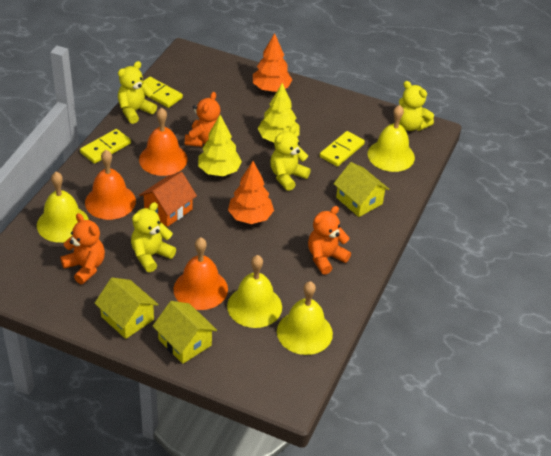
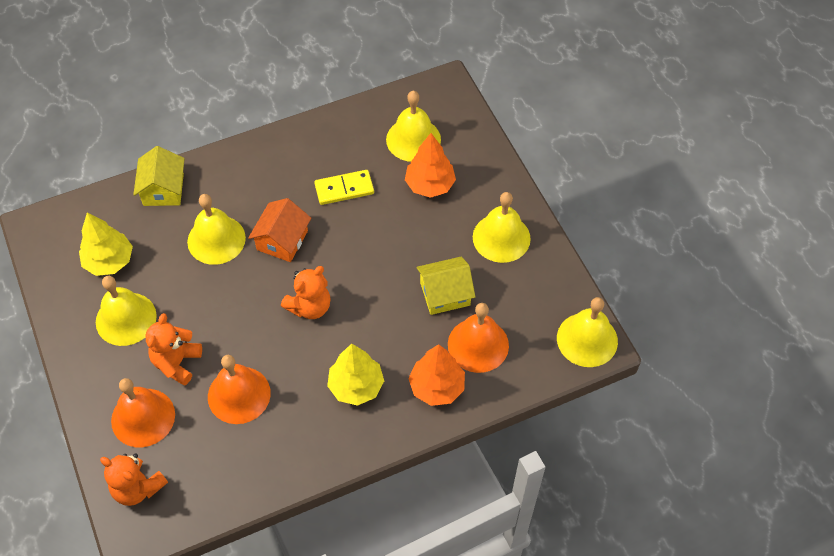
yellow bell: [37,172,89,243] [227,255,282,328] [277,281,333,355] [368,105,415,172] = 4 -> [96,276,157,346] [187,194,246,265] [386,91,441,162] [473,192,531,263] [557,297,618,367] = 5
yellow domino: [80,129,131,164] [142,77,183,108] [320,131,365,167] = 3 -> [314,170,374,205] = 1
yellow house: [94,278,159,339] [153,301,217,364] [333,162,390,217] = 3 -> [133,146,185,206] [416,257,475,315] = 2
yellow teddy bear: [118,61,157,124] [131,202,176,272] [270,125,311,191] [399,81,434,131] = 4 -> none = 0

